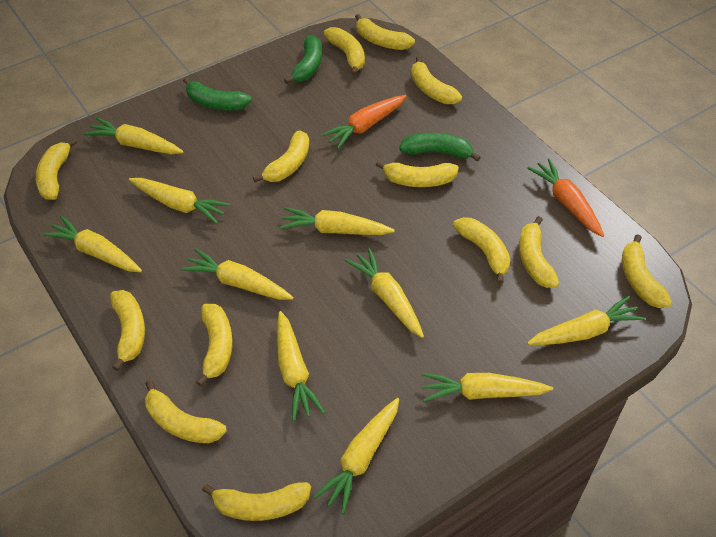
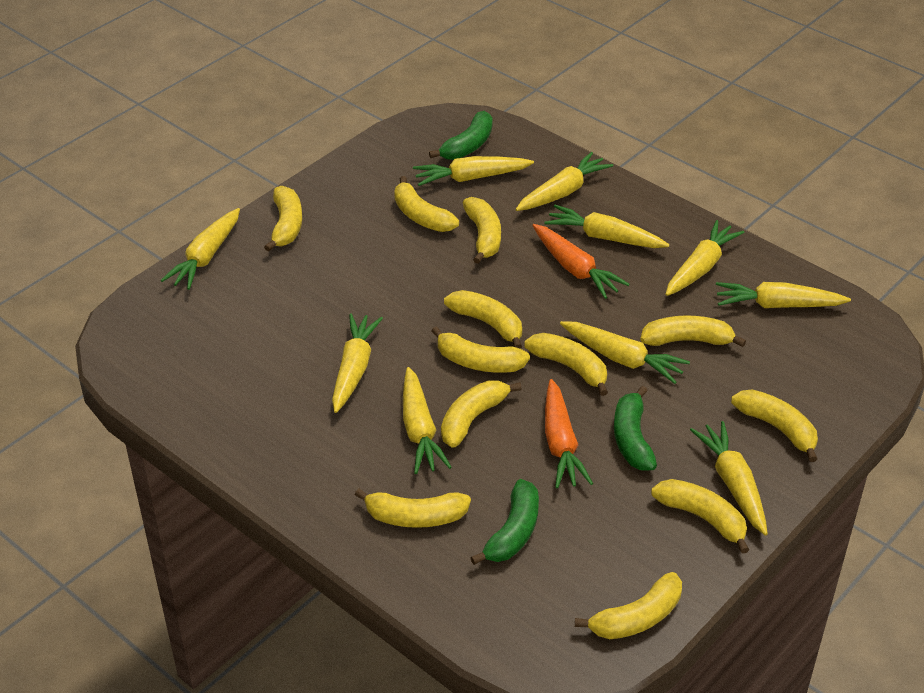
yellow banana: [36,138,77,200] [110,290,145,371] [145,380,227,443] [196,304,233,387] [202,482,311,521] [253,130,309,182] [324,27,365,75] [355,14,415,50] [376,160,459,187] [411,56,462,104] [453,217,510,284] [519,216,559,288] [622,234,672,308] = 13 -> [264,186,302,252] [355,489,471,528] [394,176,459,232] [431,327,530,373] [441,380,522,448] [444,290,522,349] [463,197,501,264] [524,333,608,396] [575,572,682,639] [640,315,746,347] [651,479,749,554] [731,389,818,462] = 12

